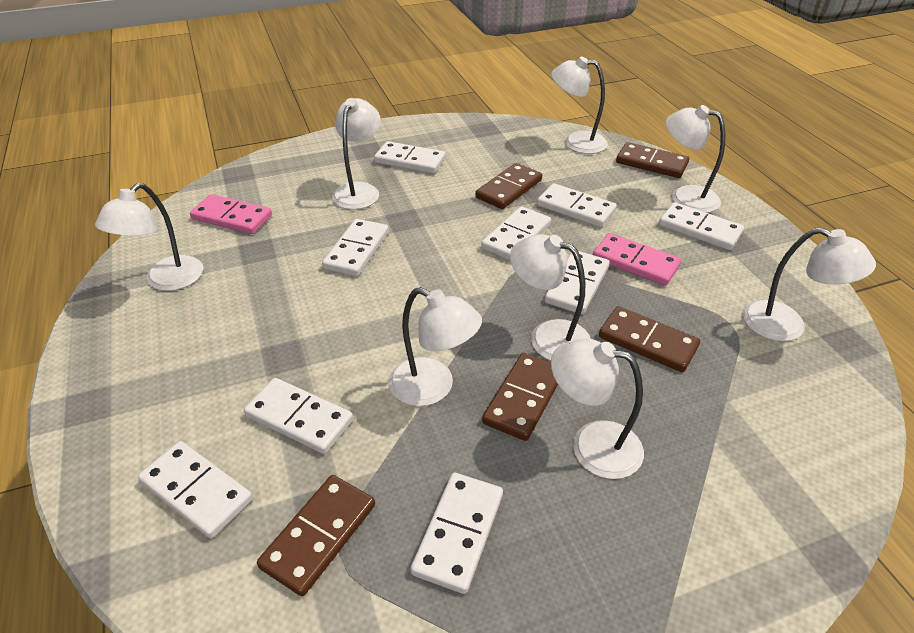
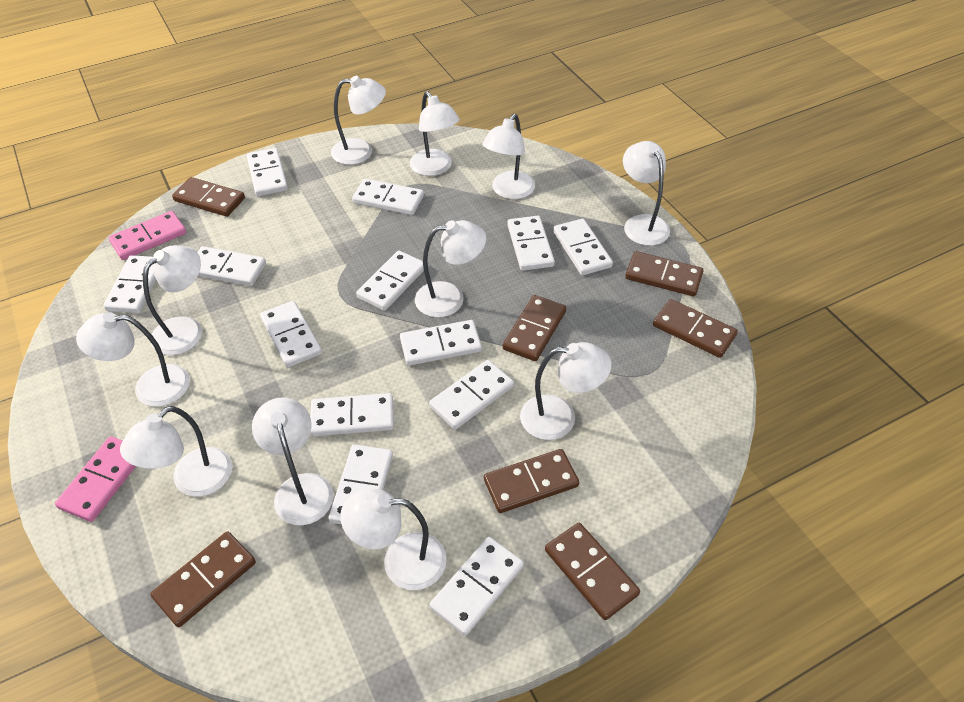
brown domino: [257,475,375,596] [475,163,542,209] [482,353,558,441] [599,306,700,372] [616,142,689,178] = 5 -> [150,531,256,627] [172,177,245,217] [484,449,579,513] [503,295,566,361] [545,523,640,620] [625,251,703,296] [653,299,738,358] = 7
white domino: [138,441,253,538] [244,378,353,454] [322,219,389,276] [374,141,446,174] [410,473,503,594] [481,206,551,260] [537,183,617,227] [544,251,610,314] [659,202,744,250] = 9 -> [103,255,156,313] [197,246,266,286] [247,148,288,197] [260,301,322,368] [310,393,394,436] [329,444,393,525] [352,179,424,215] [356,251,424,311] [400,320,482,366] [429,360,514,430] [430,537,524,636] [507,216,555,271] [553,219,613,275] = 13
white lamp: [95,183,203,291] [332,98,381,210] [389,287,482,406] [510,234,591,361] [551,56,608,154] [551,338,644,479] [666,105,725,213] [743,228,876,341] = 8 -> [76,312,190,407] [120,406,232,497] [143,245,202,355] [252,397,334,525] [331,76,386,165] [340,489,447,590] [410,92,460,176] [415,220,486,317] [482,114,535,199] [520,342,612,440] [623,141,670,246] = 11

